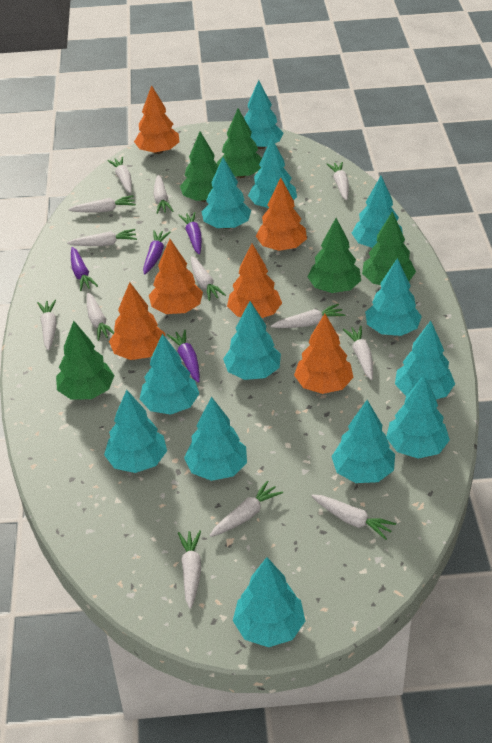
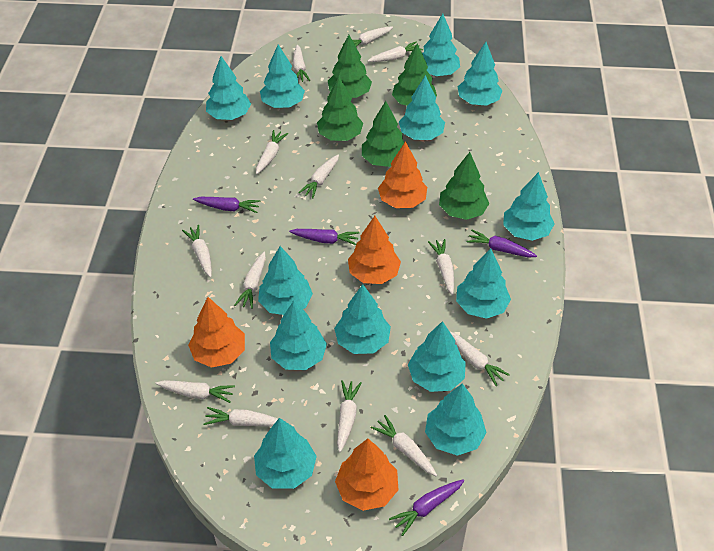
orange tree: [109,282,165,360] [134,85,179,154] [149,239,203,314] [227,244,282,318] [256,178,307,251] [294,314,354,394] = 6 -> [188,297,245,368] [335,439,398,511] [348,216,401,284] [378,141,427,208] = 4

